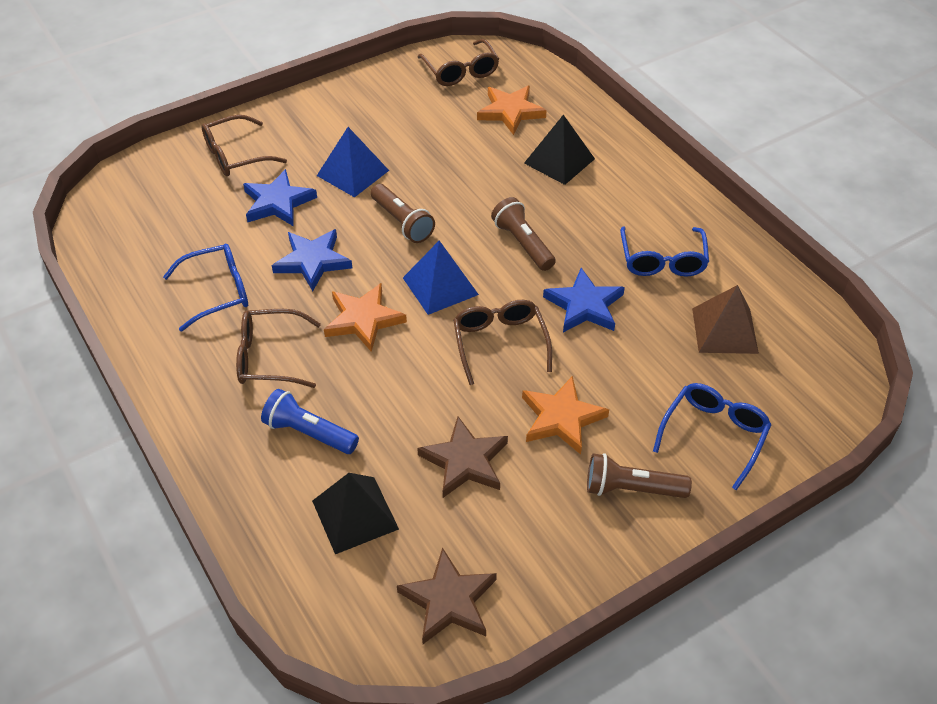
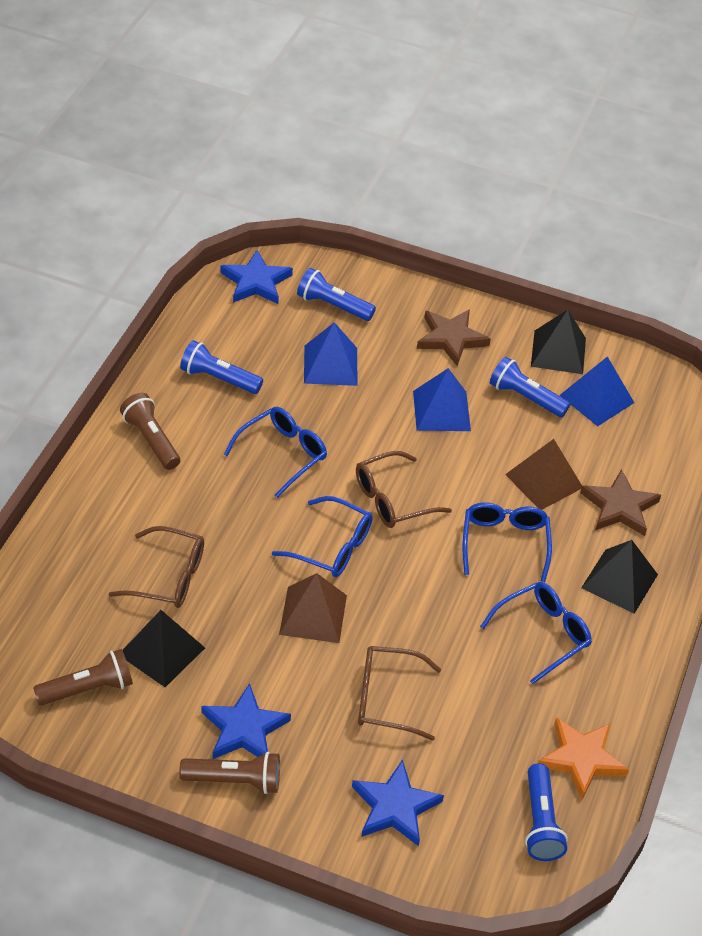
black pyramid: [312,473,399,554] [524,115,595,185] = 2 -> [123,610,205,687] [531,310,586,374] [581,540,658,614] = 3
blue flashlight: [261,389,359,454] = 1 -> [180,340,263,394] [297,268,376,321] [490,357,570,417] [525,763,568,861] = 4
blue glasses: [163,244,248,331] [620,226,709,276] [653,383,771,490] = 3 -> [224,407,327,498] [272,496,373,577] [463,503,552,582] [480,582,592,684] = 4
blue pyramid: [317,127,389,198] [403,241,479,315] = 2 -> [304,322,358,386] [413,368,471,431] [560,356,634,426] = 3
brown glasses: [202,115,287,176] [236,309,321,388] [418,39,499,86] [453,300,552,385] = 4 -> [109,526,204,608] [356,451,452,528] [358,646,441,741] = 3
brown pyramid: [692,285,759,354] = 1 -> [279,573,347,643] [505,439,582,510] = 2
orange star: [324,283,407,352] [477,86,547,135] [522,376,609,455] = 3 -> [538,718,629,799] = 1

